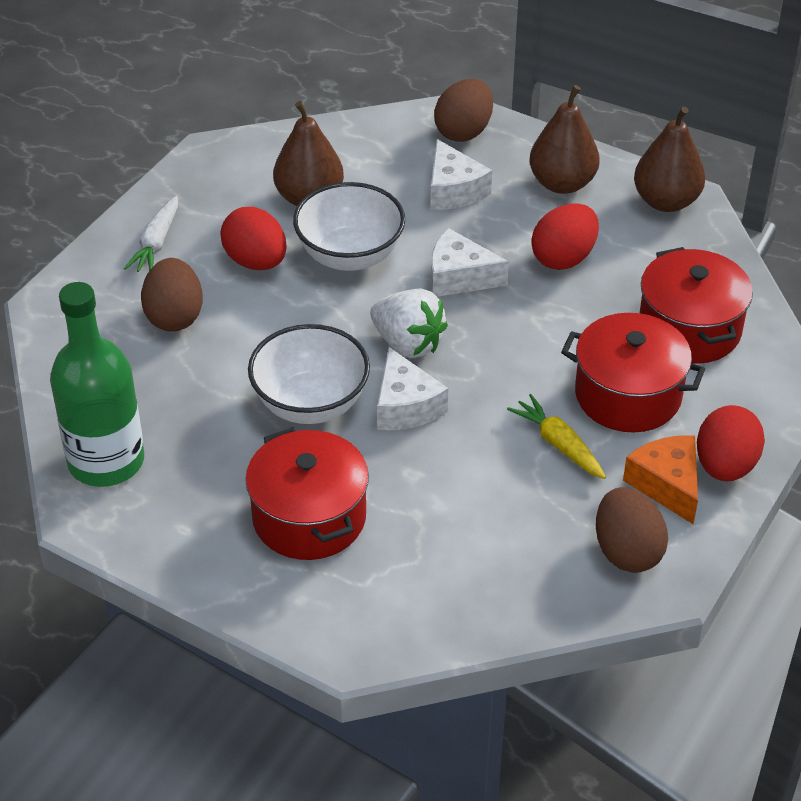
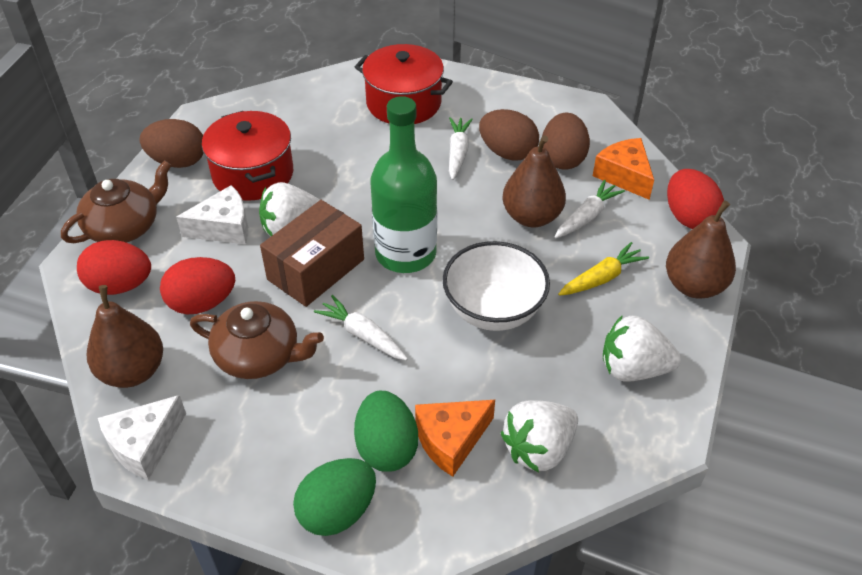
brown box: none = 0 -> [260,200,364,307] = 1
brown teapot: none = 0 -> [61,161,172,243] [190,301,324,379] = 2
green egg: none = 0 -> [293,458,376,536] [354,391,418,472] = 2
orange cheese: [623,435,698,524] = 1 -> [415,400,495,477] [593,138,654,200] = 2
red pot: [245,427,369,560] [561,313,705,432] [640,247,753,364] = 3 -> [202,111,293,201] [355,44,453,124] = 2
white bowl: [248,324,370,424] [293,182,405,271] = 2 -> [442,241,550,331] = 1
white carrot: [124,196,178,272] = 1 -> [314,295,408,361] [449,117,473,180] [555,180,625,238] = 3
white cheese: [377,347,448,430] [430,139,492,210] [431,228,509,297] = 3 -> [98,395,186,480] [176,185,248,244] = 2
white strawberry: [370,289,448,358] = 1 -> [259,182,320,236] [501,400,578,472] [603,315,681,382] = 3

